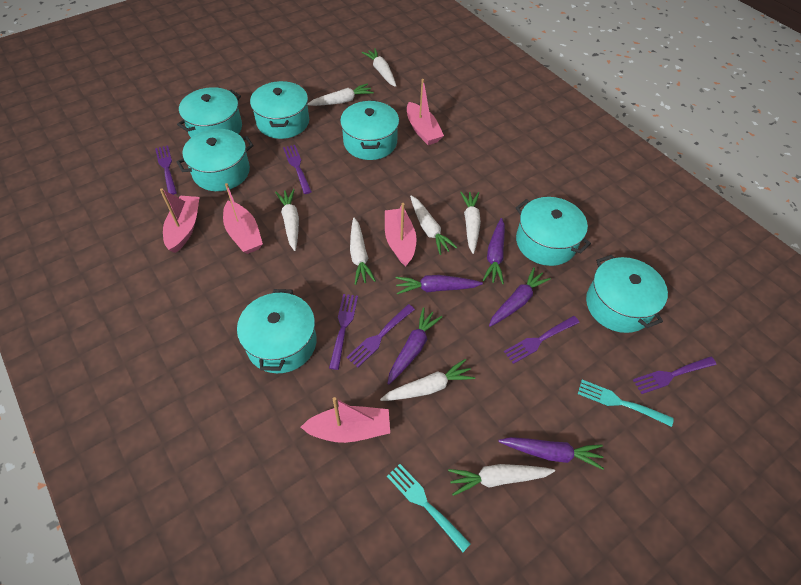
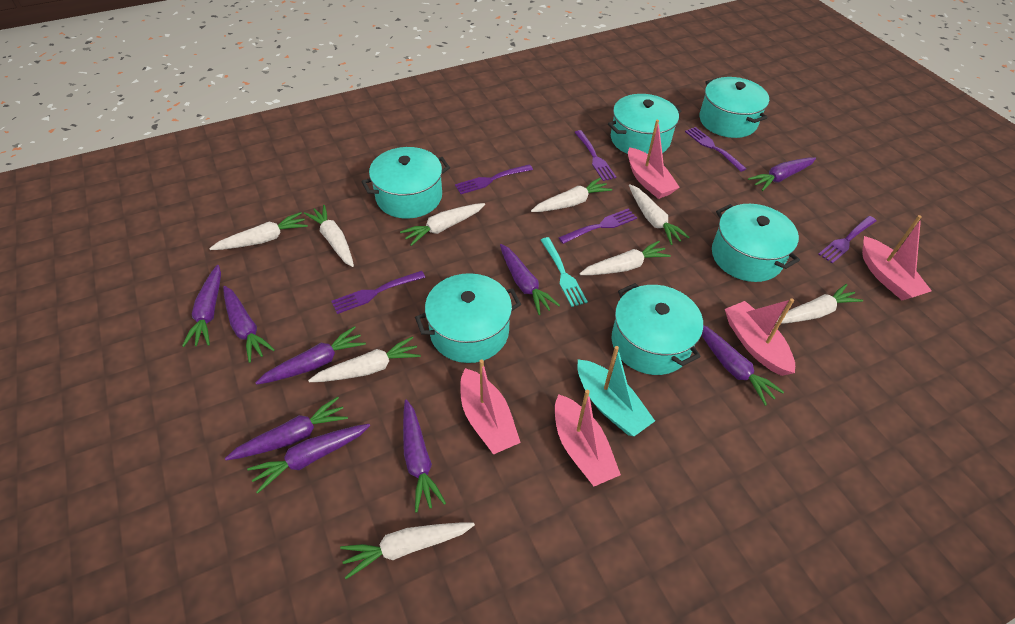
purple carrot: [387,307,442,385] [395,275,483,294] [483,218,505,284] [489,267,551,327] [498,437,604,470] = 5 -> [182,265,221,347] [223,286,275,363] [225,397,348,460] [247,424,370,494] [255,326,366,385] [403,400,446,513] [500,244,560,315] [702,325,784,406] [748,157,816,191] = 9
turquoise boat: none = 0 -> [577,346,655,436] = 1
turquoise fork: [387,464,471,552] [578,380,674,427] = 2 -> [541,237,588,307] = 1
turquoise pot: [177,87,242,138] [177,129,254,191] [237,289,316,373] [250,81,309,139] [340,101,399,160] [516,197,591,266] [586,255,668,333] = 7 -> [361,147,450,219] [415,273,521,363] [608,94,681,154] [611,283,703,375] [700,77,769,138] [712,204,800,282] = 6
white carrot: [275,189,299,251] [307,83,374,106] [350,218,376,285] [362,48,396,87] [380,359,475,401] [410,196,457,255] [448,464,555,496] [460,192,481,254] = 8 -> [209,212,308,250] [304,205,354,267] [308,336,421,382] [340,523,475,579] [400,203,485,246] [531,177,612,212] [579,241,671,275] [629,184,690,245] [776,284,863,324] = 9

